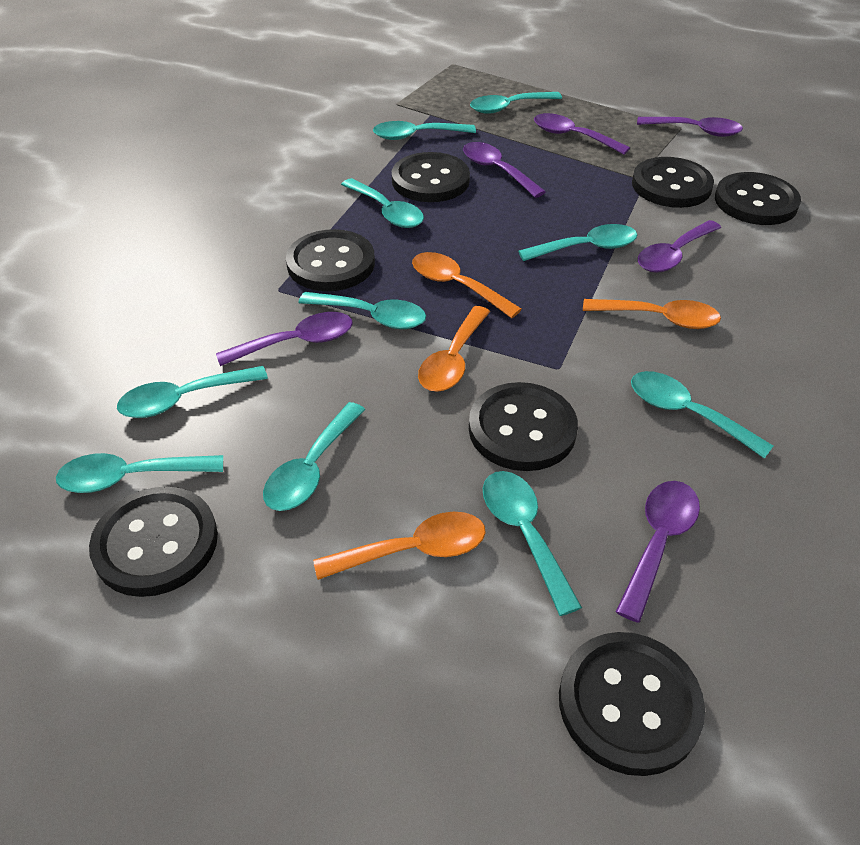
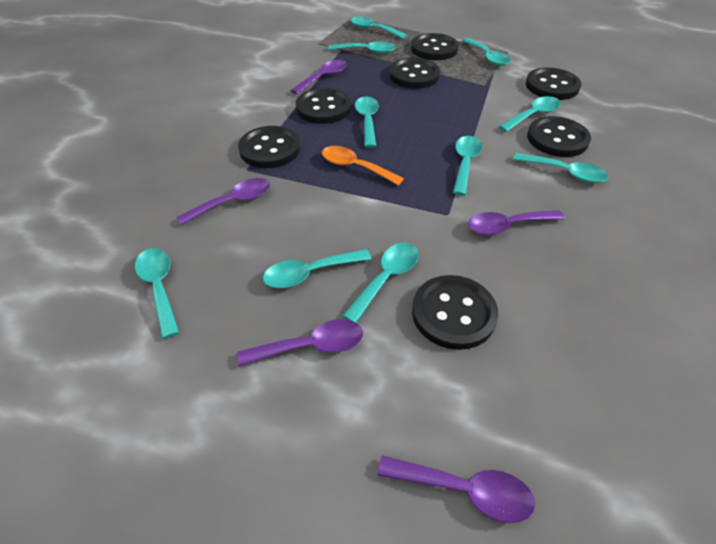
orange spoon: [313,512,486,580] [412,252,522,318] [418,306,490,392] [583,299,721,329] = 4 -> [322,146,404,186] = 1
purple spoon: [216,312,353,366] [463,142,546,198] [534,113,630,155] [616,481,700,623] [637,117,743,137] [638,220,721,273] = 6 -> [177,178,270,226] [237,319,363,366] [290,60,347,94] [378,455,535,523] [468,210,565,236] = 5

